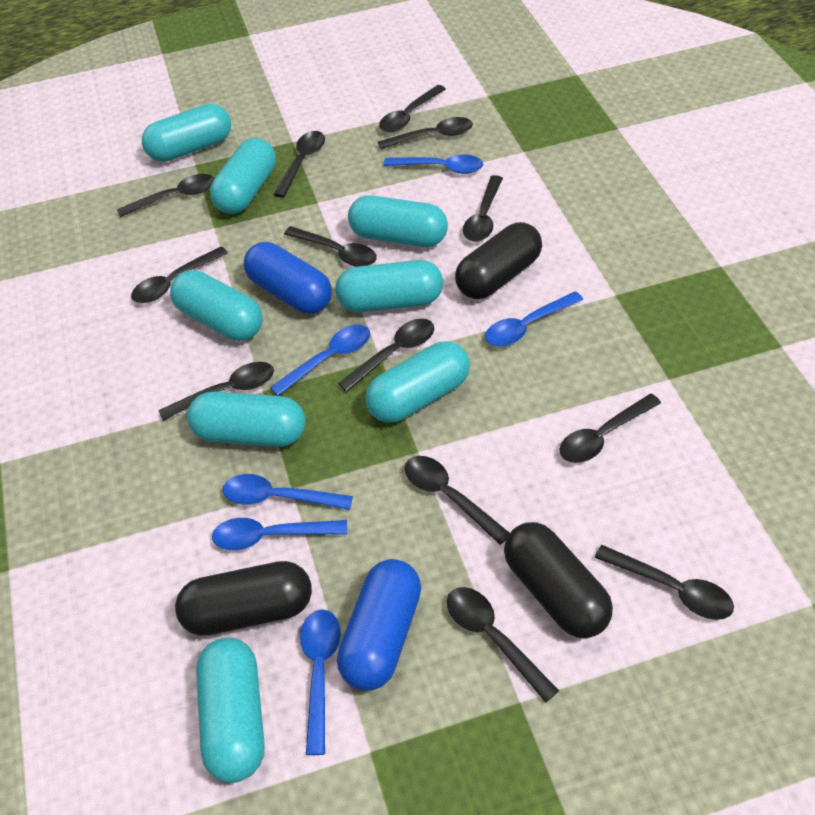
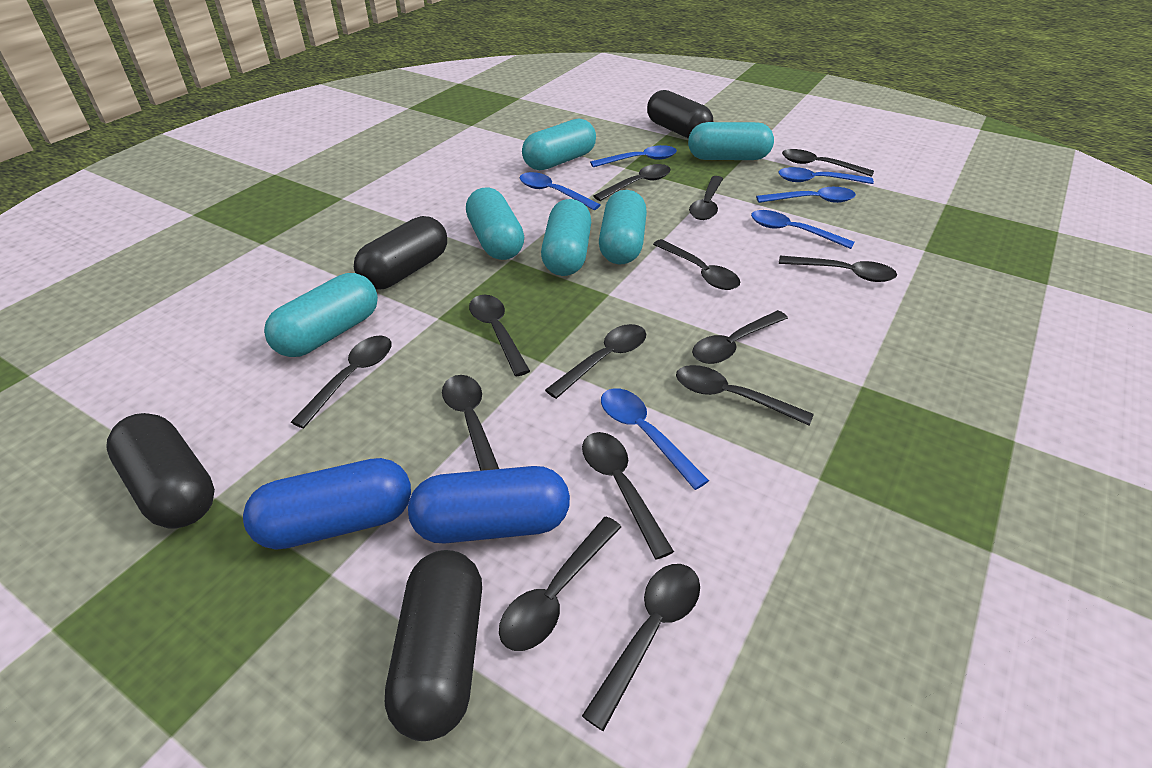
black capsule: [175,561,312,636] [455,222,542,299] [504,522,613,638] = 3 -> [106,413,215,528] [354,216,447,289] [385,550,482,741] [647,90,713,139] = 4
black spoon: [117,174,215,217] [131,246,228,303] [158,362,274,421] [273,131,325,198] [284,226,377,267] [338,319,434,392] [378,117,473,149] [379,85,446,132] [405,456,510,545] [447,587,559,703] [463,175,503,242] [560,394,661,463] [595,545,734,620] = 13 -> [291,336,392,428] [442,375,499,471] [469,295,530,376] [499,517,621,651] [545,324,646,399] [582,432,674,560] [582,564,700,731] [594,164,671,201] [653,239,740,290] [676,365,814,426] [689,176,723,220] [692,310,788,364] [779,256,897,282] [782,149,874,177] = 14
turquoise capsule: [142,104,231,162] [170,270,263,341] [187,392,306,447] [196,638,265,783] [210,138,276,214] [335,260,443,312] [348,195,448,247] [365,341,470,423] = 8 -> [264,273,378,357] [466,188,524,260] [522,119,596,170] [541,199,591,276] [599,190,647,264] [688,122,774,160] = 6

